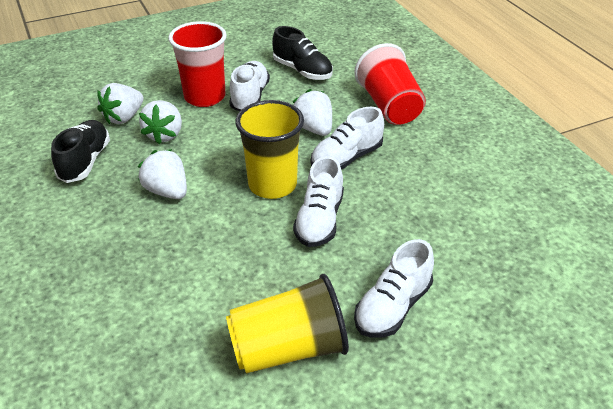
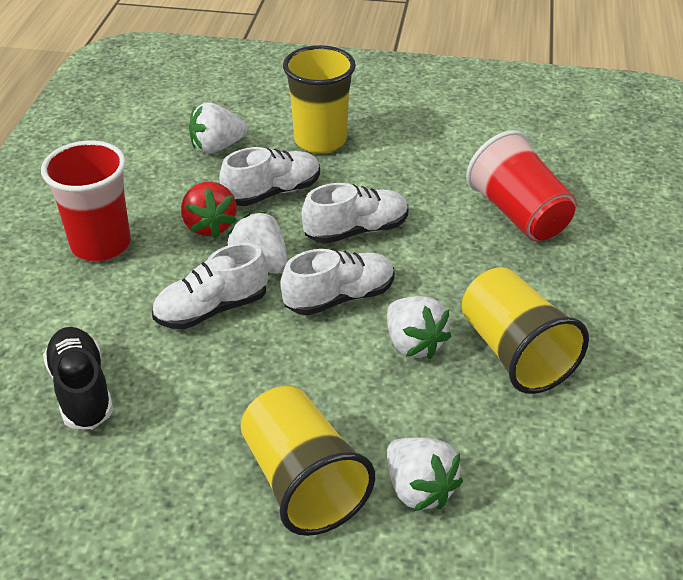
black shoe: [51,120,110,183] [272,26,333,80] = 2 -> [43,327,114,429] = 1
red strawberry: none = 0 -> [181,182,237,238] = 1
yellow cup: [226,274,349,373] [235,100,304,199] = 2 -> [240,386,375,536] [283,45,356,154] [461,267,589,394] = 3

